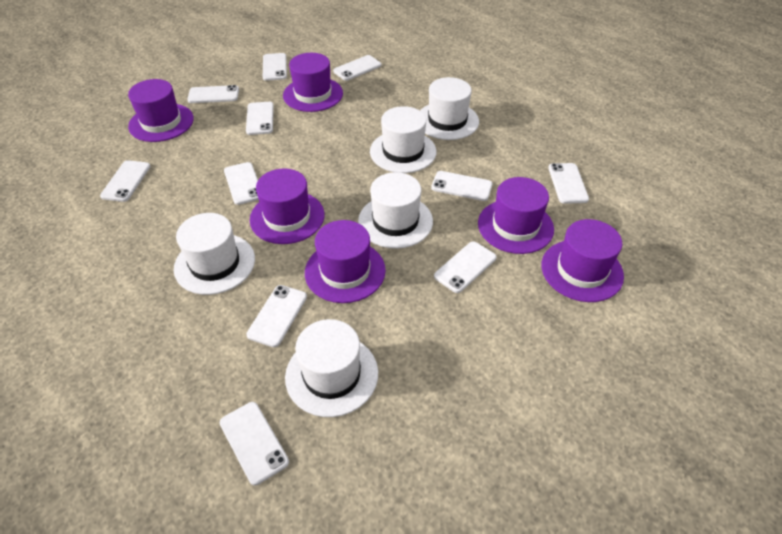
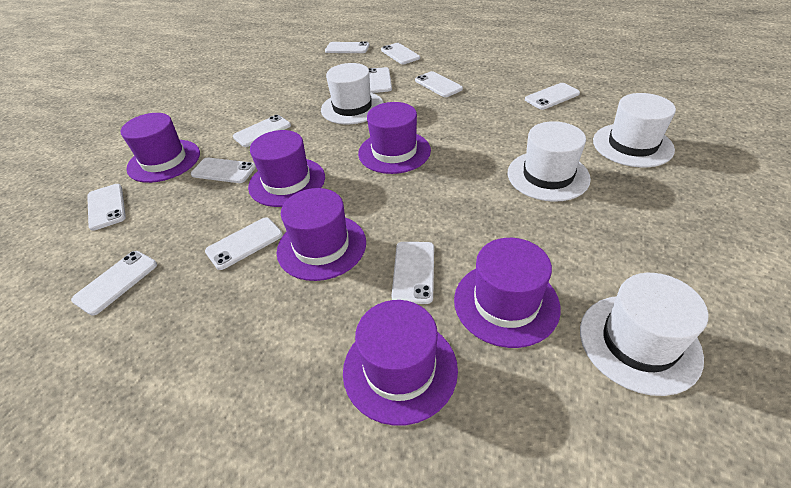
white hat: [174,213,255,295] [285,319,378,417] [358,172,433,249] [370,106,436,173] [420,77,479,140] = 5 -> [321,63,384,124] [508,121,591,202] [580,273,708,396] [593,93,676,167] = 4

